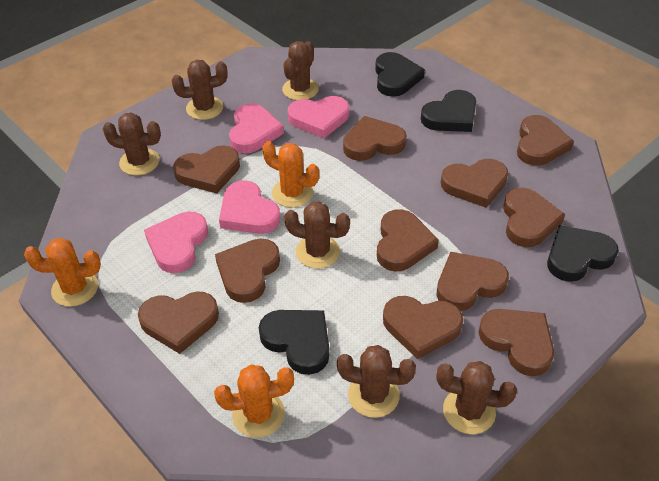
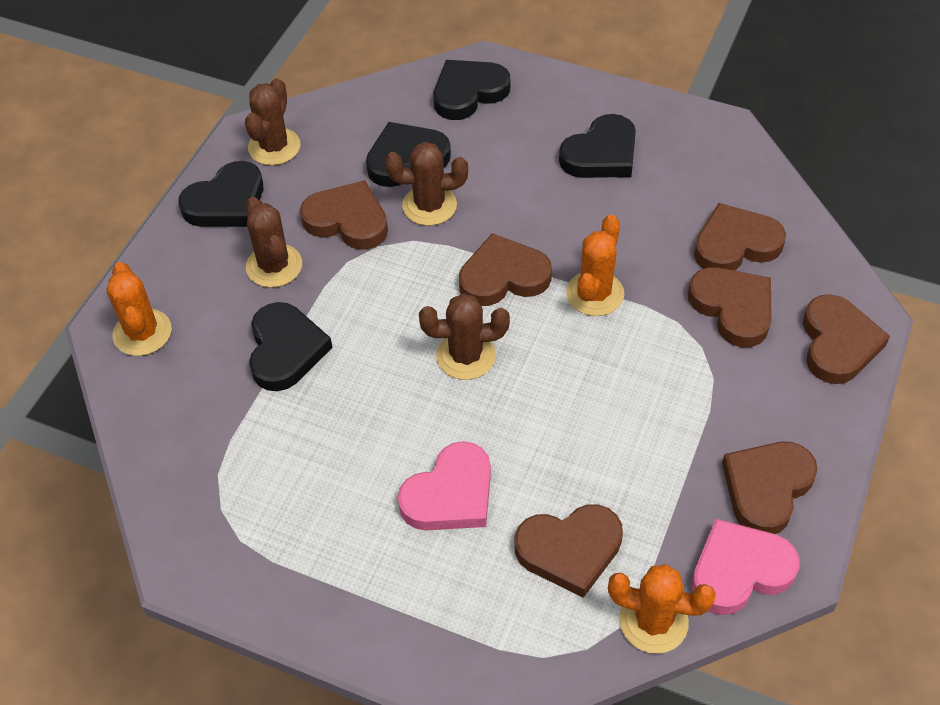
black heart: [259,310,329,375] [375,52,425,97] [421,90,476,132] [547,225,619,282] = 4 -> [179,161,263,227] [249,302,333,391] [366,122,451,187] [434,60,510,120] [559,114,636,178] = 5
brown cactus: [103,112,161,175] [172,60,228,120] [282,41,319,100] [284,201,350,269] [337,345,416,418] [436,361,517,434] = 6 -> [245,78,300,165] [245,197,302,288] [385,142,468,226] [419,294,510,380] = 4
brown heart: [138,292,219,354] [173,145,240,193] [215,238,280,303] [343,116,407,161] [377,209,439,272] [383,296,463,359] [437,252,509,311] [441,159,508,208] [478,309,554,376] [503,187,565,247] [517,115,574,166] = 11 -> [300,180,388,250] [459,233,552,306] [514,504,623,598] [688,267,772,347] [694,203,786,271] [722,442,818,534] [803,294,890,384] = 7
pink heart: [144,212,208,273] [219,180,280,234] [229,103,284,153] [288,96,349,138] = 4 -> [398,441,491,530] [692,519,800,615] = 2

